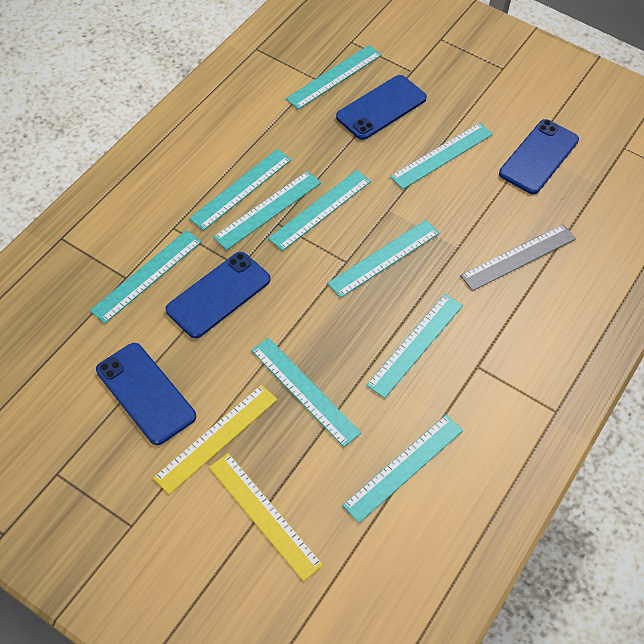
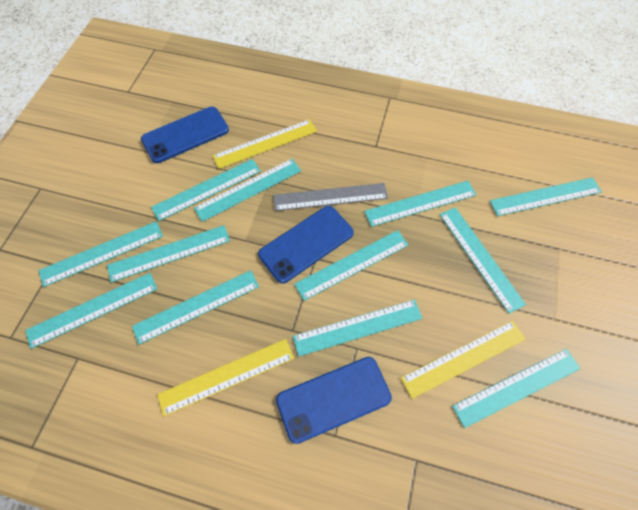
blue phone: [96,343,196,445] [166,252,270,338] [336,75,427,140] [499,119,579,194] = 4 -> [141,106,229,163] [258,206,354,283] [276,357,392,444] = 3
turquoise ruler: [90,230,202,323] [189,149,291,231] [213,171,321,250] [251,338,361,447] [268,170,371,251] [286,45,382,110] [327,220,440,298] [342,415,463,523] [366,294,463,398] [390,123,493,189] = 10 -> [25,273,157,349] [38,221,163,287] [107,225,230,283] [132,270,259,345] [151,159,261,221] [194,159,301,222] [293,300,423,356] [294,230,409,301] [364,181,476,227] [439,207,526,314] [452,349,580,428] [490,177,602,216] = 12
yellow ruler: [153,385,277,494] [209,453,323,581] = 2 -> [157,339,294,416] [212,119,317,169] [401,321,526,399] = 3

